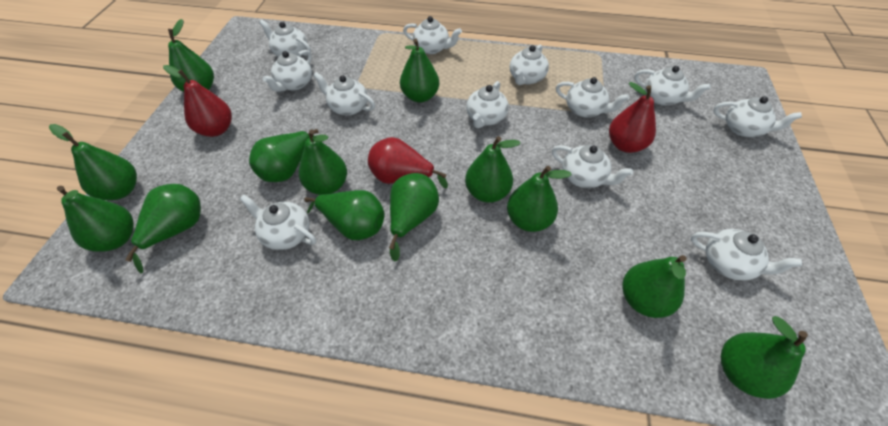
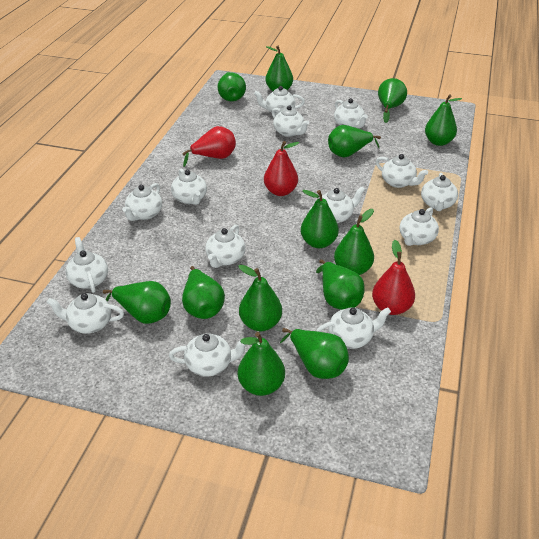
white teapot: [240,195,316,250] [259,20,311,57] [263,50,312,92] [313,72,375,116] [403,16,462,54] [466,81,509,128] [510,45,549,85] [552,145,633,188] [556,77,629,117] [635,66,711,106] [691,229,802,281] [713,96,802,137] = 12 -> [46,293,124,334] [66,237,108,293] [122,183,162,221] [169,333,247,377] [171,169,207,205] [205,224,245,268] [254,86,305,115] [272,105,309,137] [309,186,365,223] [317,307,391,349] [334,98,368,128] [376,154,428,188] [399,207,439,246] [421,173,458,211] = 14

